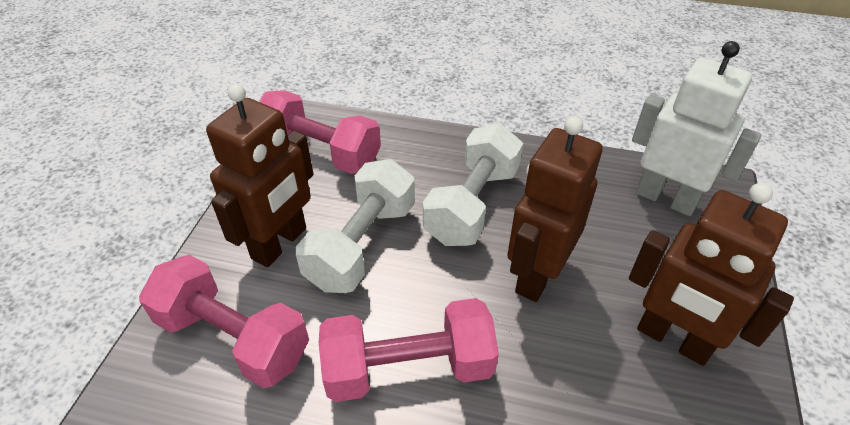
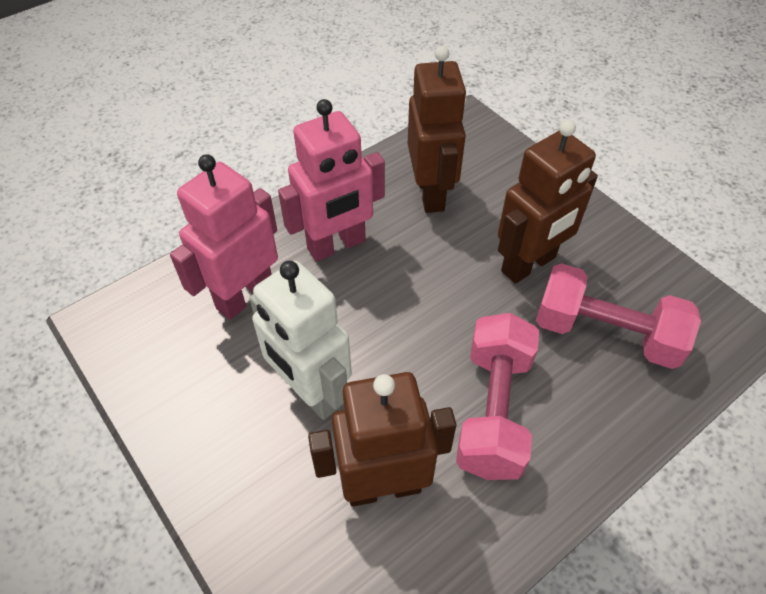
pink dumbbell: [139,255,309,388] [259,90,381,174] [319,298,499,402] = 3 -> [456,313,539,480] [536,263,701,369] = 2
pink robot: none = 0 -> [170,154,278,320] [278,99,385,262] = 2
white dumbbell: [296,159,415,293] [423,124,523,246] = 2 -> none = 0

